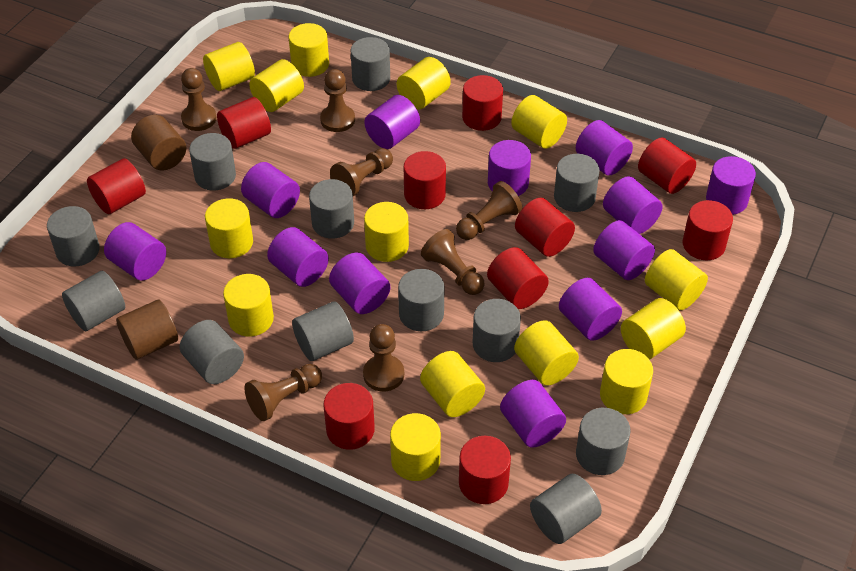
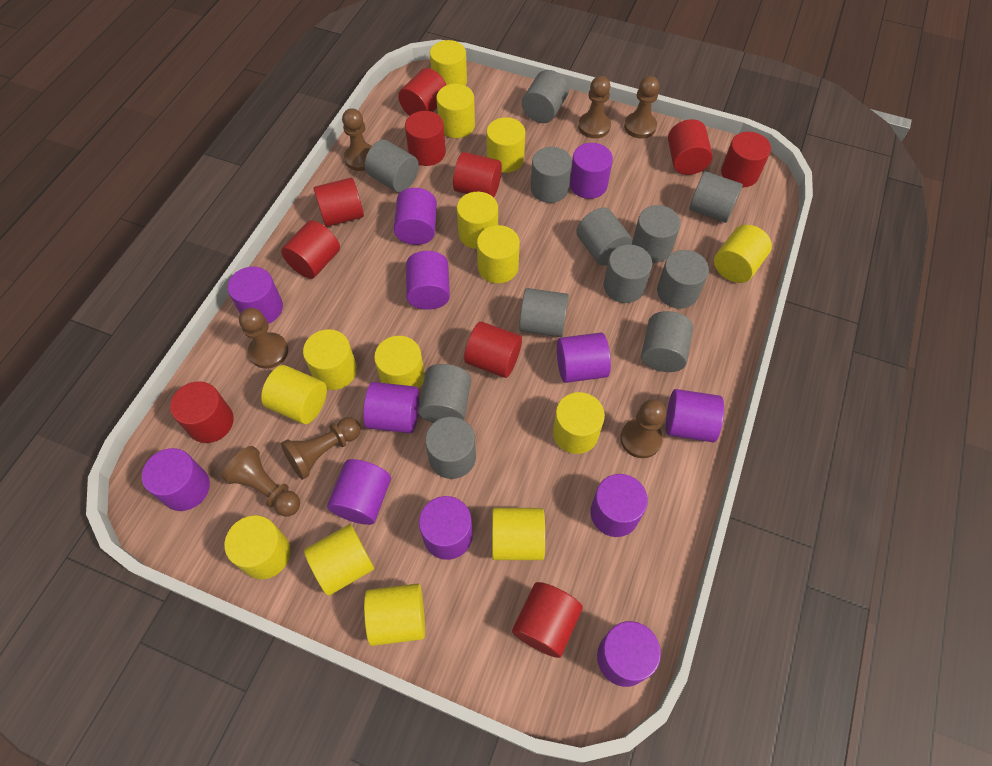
brown cylinder: [116,299,178,360] [131,115,186,171] = 2 -> none = 0

